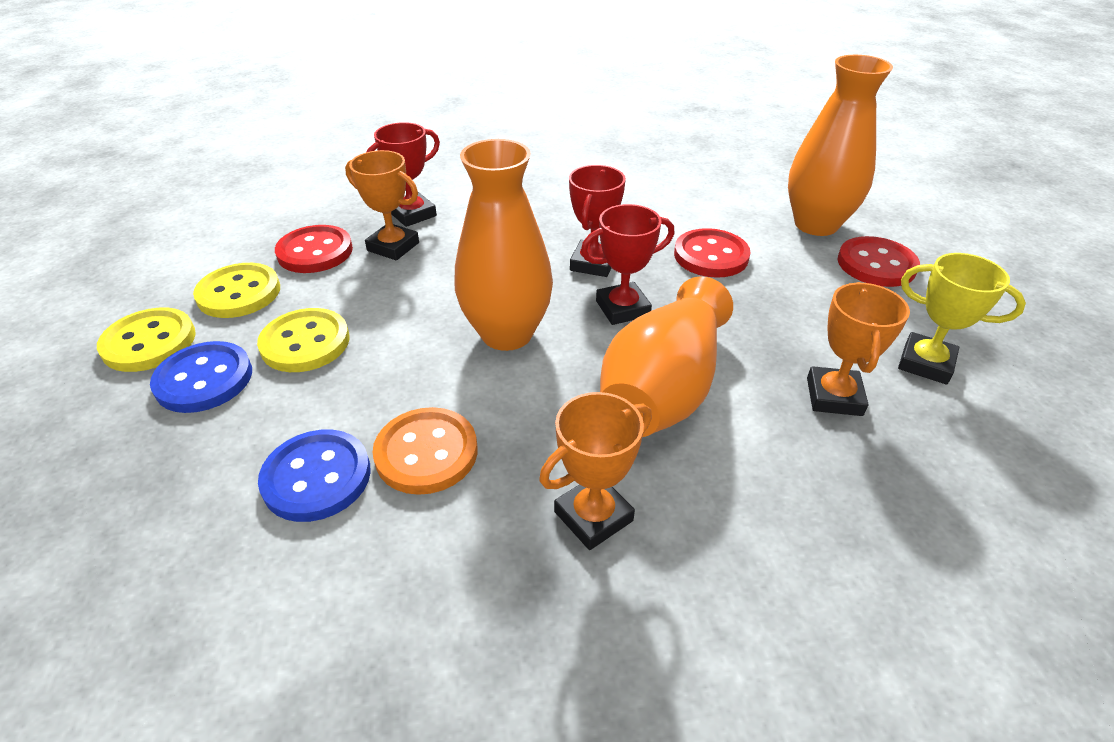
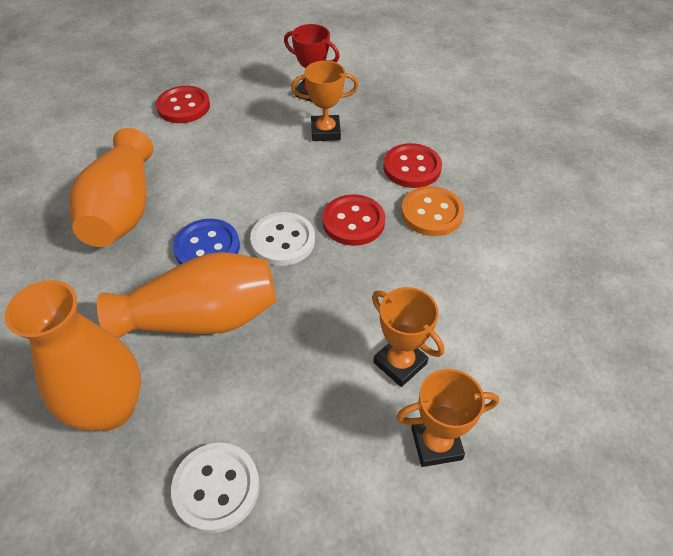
blue button: [150,341,252,413] [258,429,371,522] = 2 -> [173,219,240,265] = 1
red trophy: [367,122,440,227] [569,165,626,277] [581,204,674,325] = 3 -> [284,24,340,102] = 1
white button: none = 0 -> [171,443,260,533] [250,212,315,266] = 2
yellow button: [97,308,196,372] [193,263,280,318] [257,308,350,372] = 3 -> none = 0
yellow trophy: [898,253,1026,384] = 1 -> none = 0

